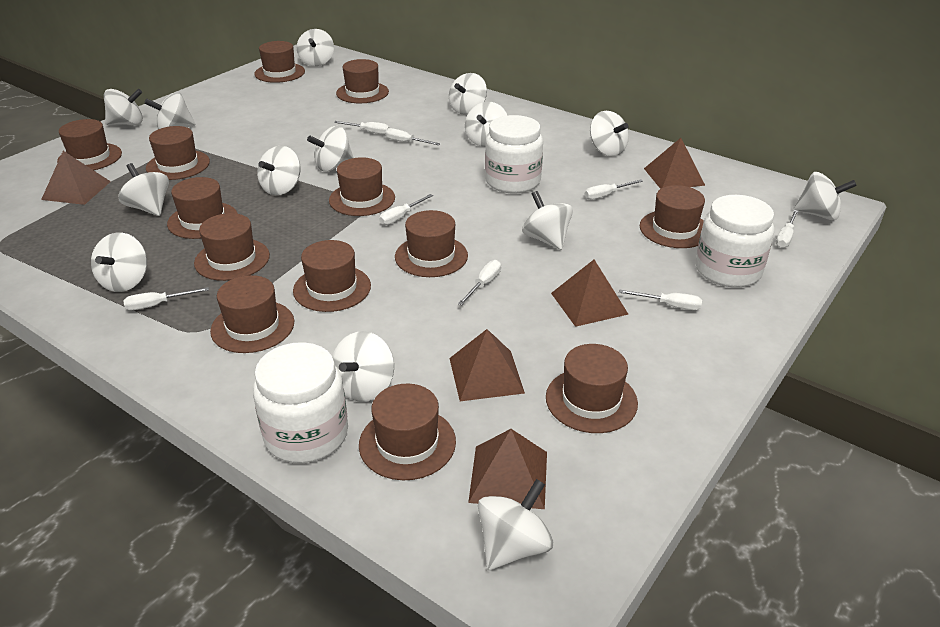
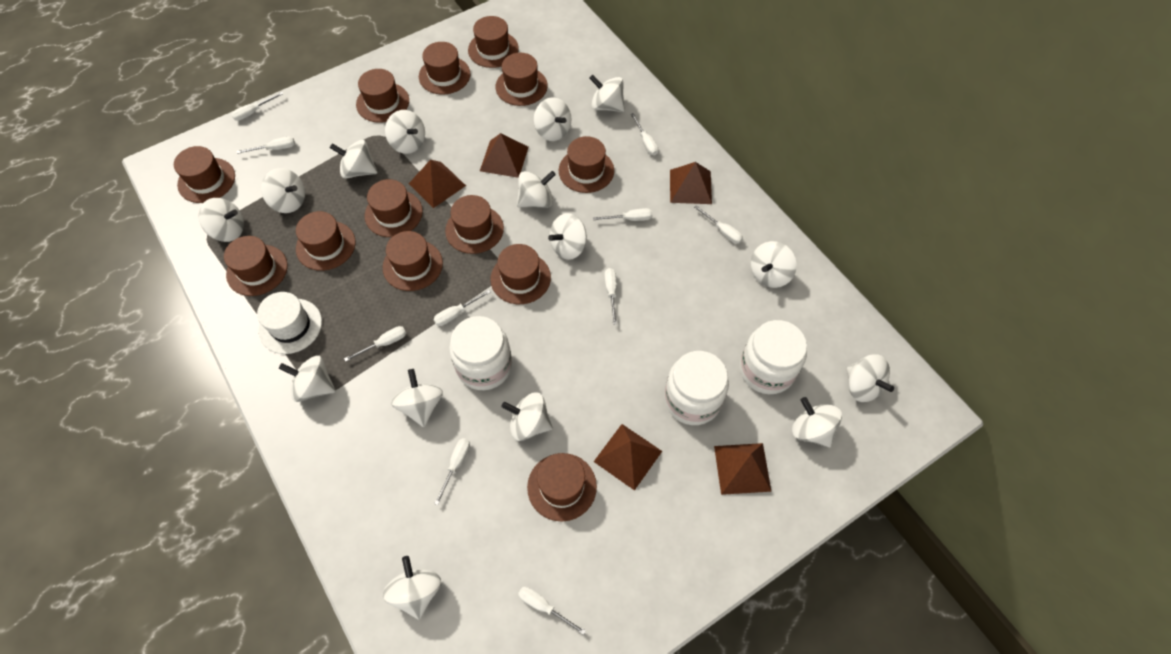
white hat: none = 0 -> [257,292,322,354] = 1
white screwdriver: [123,287,209,310] [334,121,390,135] [379,194,433,225] [385,128,440,145] [458,260,501,305] [585,179,643,200] [619,290,702,310] [776,210,798,248] = 8 -> [231,92,283,121] [237,136,295,154] [344,326,406,362] [433,290,491,326] [434,438,470,505] [518,587,586,635] [593,208,652,221] [604,268,617,325] [631,113,658,155] [694,205,743,244] = 10
white spinning top: [91,233,147,292] [104,89,143,125] [118,163,169,216] [144,92,195,129] [257,146,300,195] [297,29,334,66] [307,126,354,172] [332,331,394,402] [449,73,487,115] [465,102,507,147] [478,479,553,570] [522,191,573,250] [590,111,629,156] [793,172,857,220] = 14 -> [199,198,244,242] [261,168,305,213] [279,356,336,402] [330,140,377,179] [383,556,441,620] [385,110,425,154] [391,369,443,427] [501,392,553,441] [517,171,556,208] [534,97,571,141] [548,213,587,260] [589,75,625,112] [751,241,797,288] [792,397,842,448] [846,355,894,402] = 15

